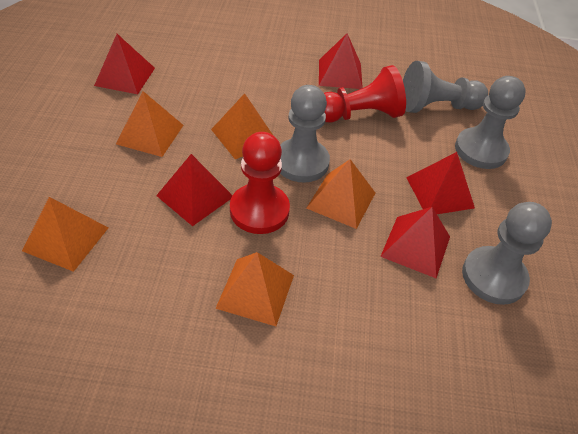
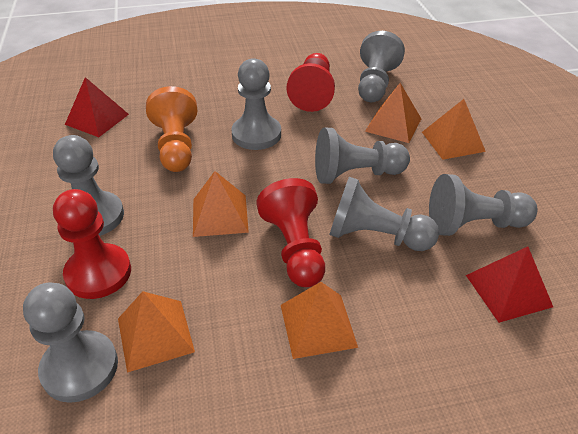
grey pawn: [280,85,330,183] [403,61,488,113] [455,76,526,169] [462,202,552,305] = 4 -> [23,283,118,403] [53,135,124,236] [231,58,281,150] [315,127,410,184] [329,177,439,251] [358,31,405,102] [429,174,537,236] = 7
orange pawn: none = 0 -> [146,86,198,172] = 1
red pawn: [230,132,290,234] [324,65,406,122] = 2 -> [53,189,131,299] [257,178,325,287] [287,53,335,112] = 3
red pyramid: [94,34,155,94] [156,154,232,226] [319,33,363,89] [380,207,450,278] [406,152,475,214] = 5 -> [65,77,129,137] [466,247,553,323] = 2

